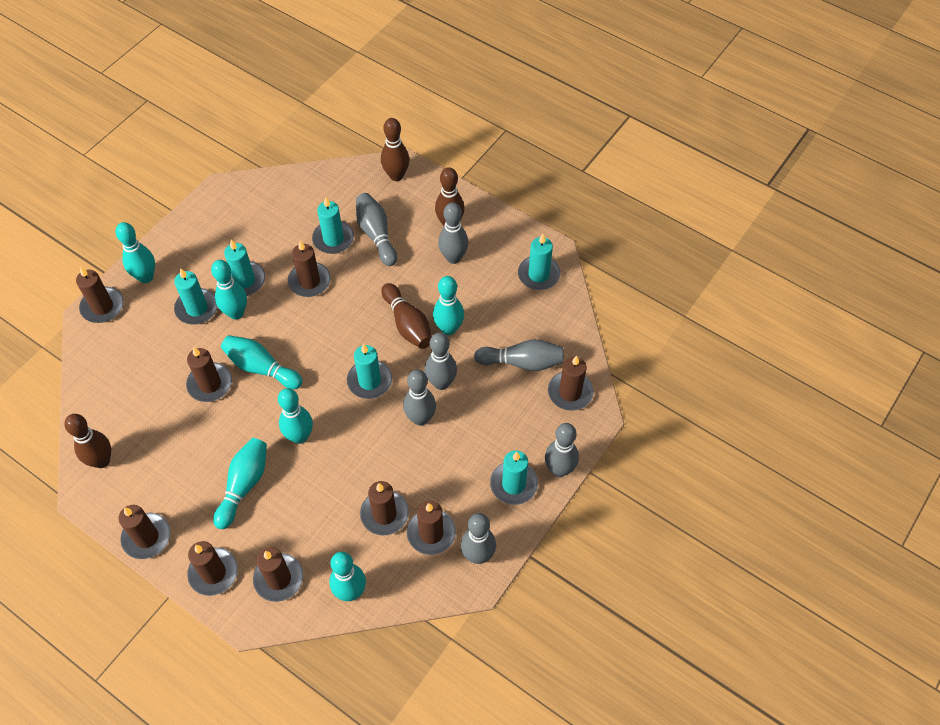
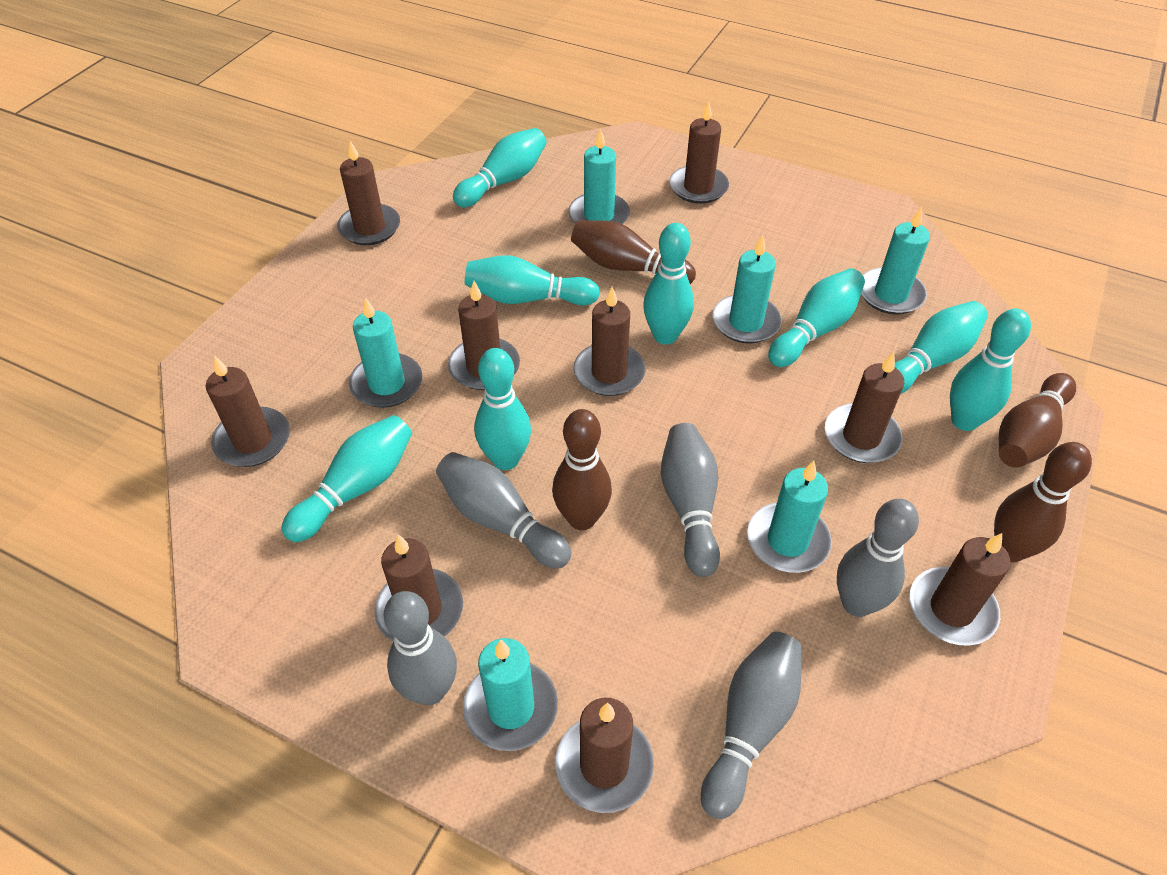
grey bowling pin: [356,193,397,266] [403,369,436,426] [425,332,457,390] [438,202,468,264] [461,513,496,564] [474,339,564,371] [545,423,579,477] = 7 -> [384,591,457,705] [436,452,572,569] [661,423,720,577] [701,632,801,819] [837,499,919,617] = 5
turquoise bowling pin: [115,222,155,283] [211,260,247,320] [213,438,267,529] [221,335,303,389] [278,388,313,444] [330,552,366,601] [433,276,464,335] = 7 -> [281,415,412,542] [453,128,546,207] [465,256,600,305] [474,348,531,470] [643,223,694,345] [768,268,865,367] [895,301,988,394] [950,309,1031,431] = 8

